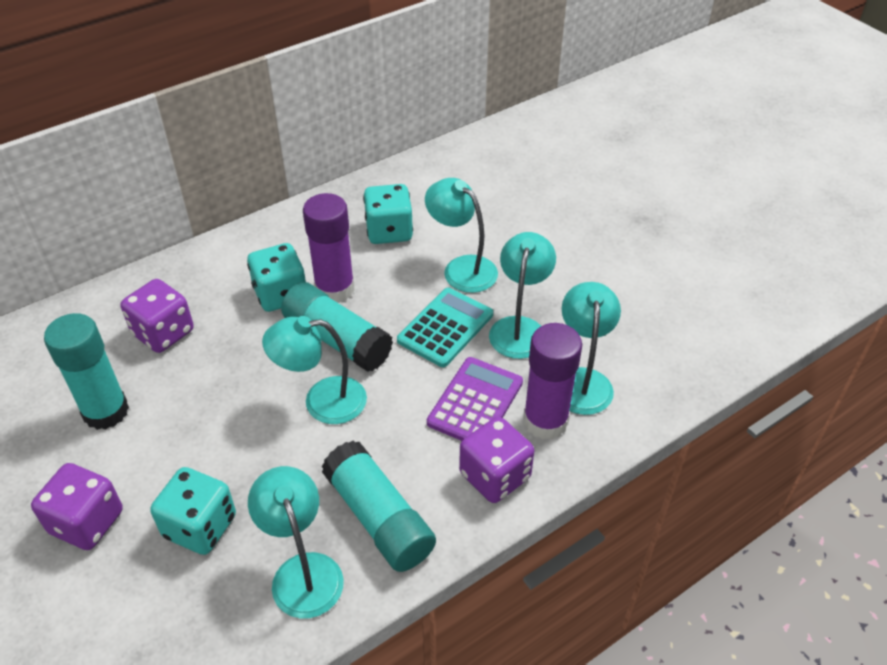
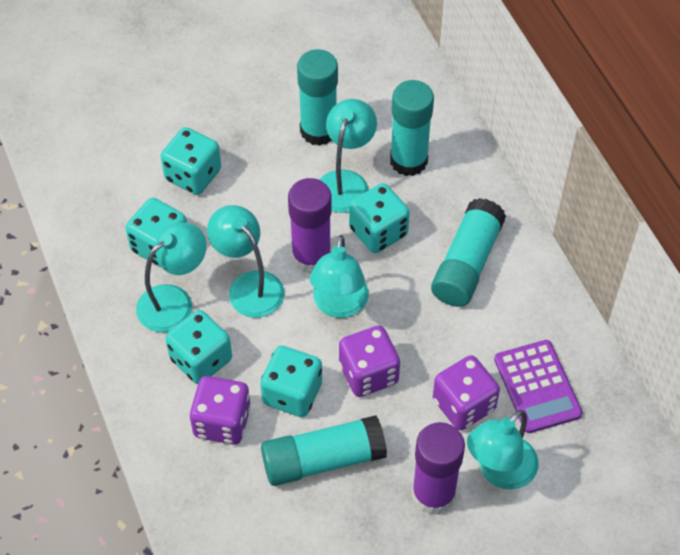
turquoise calculator: [397,288,493,367] = 1 -> none = 0
turquoise dice: [150,467,236,555] [247,243,306,312] [363,184,413,244] = 3 -> [125,198,187,267] [161,127,221,195] [165,310,232,384] [260,346,322,417] [349,183,410,253] = 5
turquoise glue stick: [44,313,129,430] [281,282,393,372] [322,440,436,572] = 3 -> [261,415,387,486] [297,49,338,146] [390,80,434,176] [431,198,506,307] = 4

